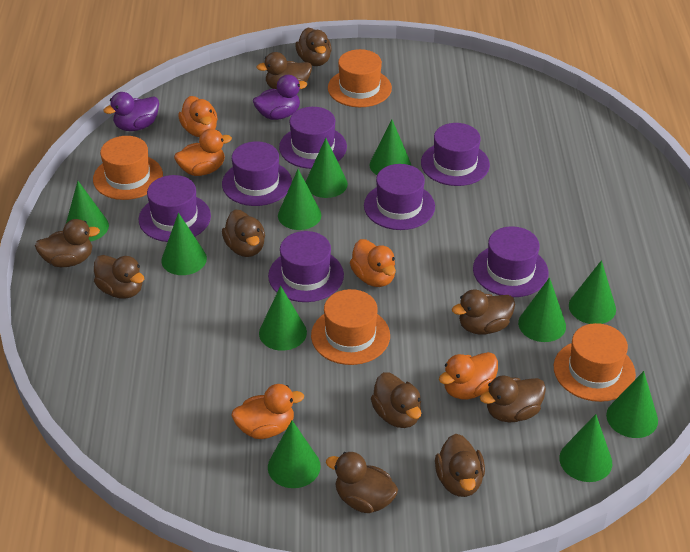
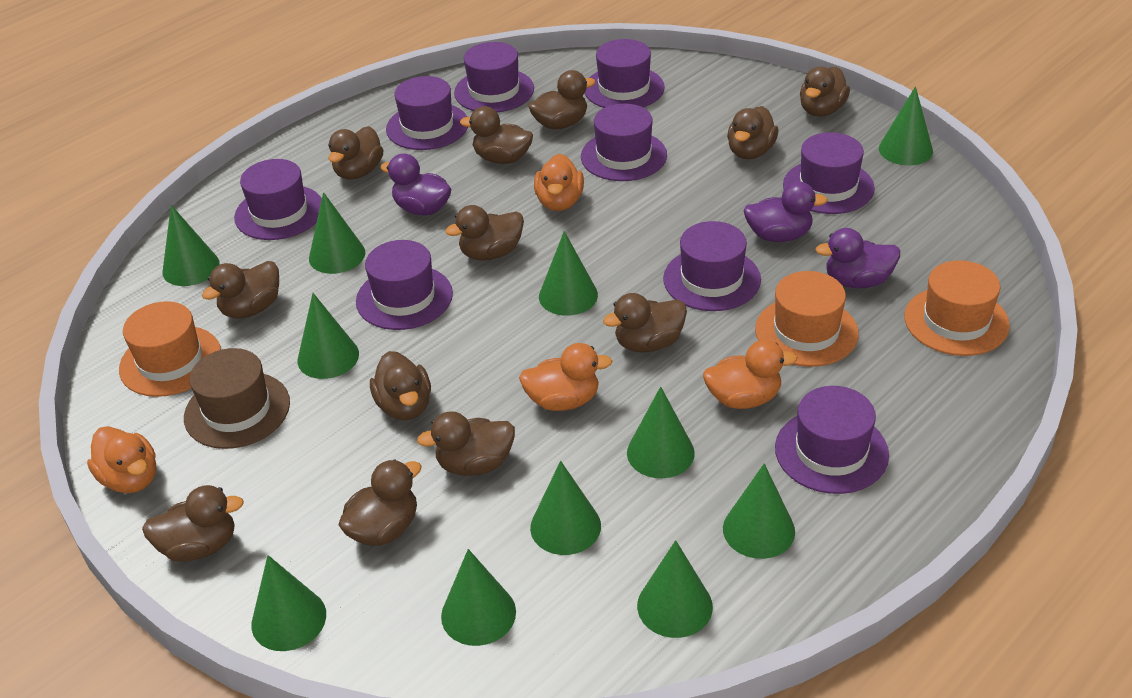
brown duck: [35,219,100,267] [94,255,144,299] [222,209,265,257] [256,52,312,89] [295,28,332,66] [326,452,398,513] [371,372,421,428] [435,434,485,497] [452,289,515,335] [480,376,546,422] = 10 -> [142,485,244,562] [202,261,279,319] [328,126,384,180] [338,459,422,546] [370,351,431,420] [417,411,515,476] [445,205,524,260] [460,106,533,164] [528,70,596,130] [603,293,687,353] [727,106,778,159] [800,67,850,117] = 12
brown hat: none = 0 -> [184,348,290,449] = 1
orange duck: [174,129,232,176] [178,96,218,137] [231,384,304,439] [350,239,396,287] [439,352,498,399] = 5 -> [87,426,156,493] [519,343,612,411] [534,154,584,211] [703,340,797,409] = 4
orange hat: [93,136,163,200] [311,289,390,365] [328,49,392,107] [554,323,636,402] = 4 -> [119,301,221,397] [755,271,859,367] [904,260,1010,356] = 3
purple duck: [103,92,159,131] [253,75,307,120] = 2 -> [380,153,451,215] [743,181,828,242] [815,228,900,288] = 3
purple hat: [139,175,211,242] [222,141,292,206] [268,231,344,302] [279,107,347,169] [364,164,435,230] [421,123,490,186] [473,226,548,297] = 7 -> [234,159,322,240] [356,240,453,330] [386,76,468,150] [454,42,534,112] [581,104,667,181] [585,39,665,108] [663,221,761,311] [775,386,889,494] [783,132,875,214] = 9

